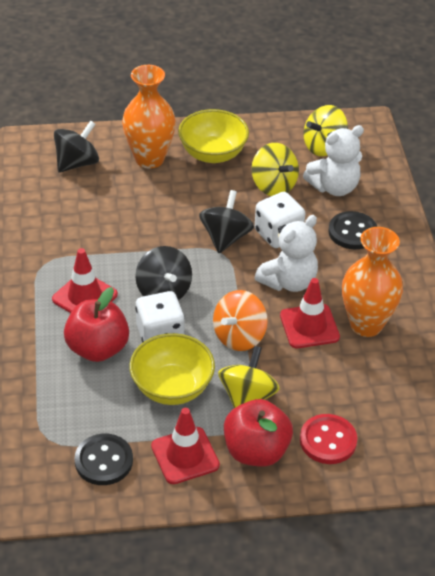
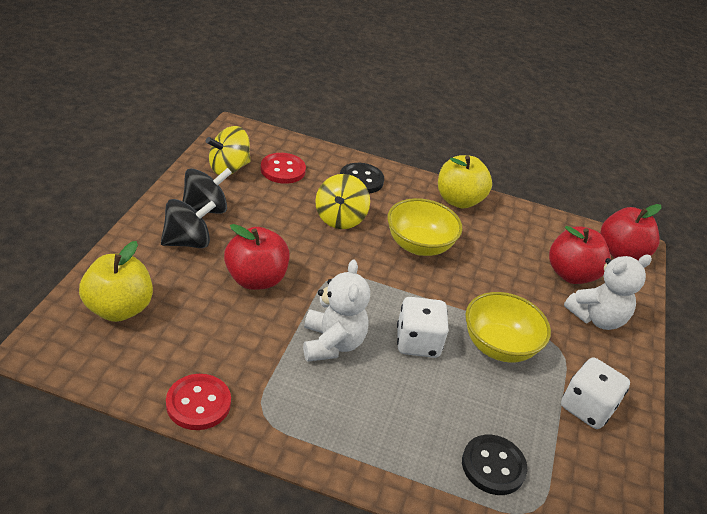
black spinning top: [54,120,99,173] [135,246,192,300] [199,190,254,253] = 3 -> [161,199,216,248] [183,168,232,214] = 2
orange spinning top: [213,290,268,351] = 1 -> none = 0
orange vase: [122,65,176,169] [342,227,403,337] = 2 -> none = 0
red apple: [64,287,129,362] [224,399,293,467] = 2 -> [224,224,289,290] [549,226,611,284] [600,204,661,260] = 3
red button: [300,414,357,464] = 1 -> [166,374,231,430] [261,153,306,184] = 2
red traffic cone: [52,248,118,313] [151,408,220,484] [280,278,340,348] = 3 -> none = 0
yellow apple: none = 0 -> [79,241,153,322] [438,155,492,208] = 2
yellow spinning top: [218,346,280,408] [251,143,299,196] [303,105,348,156] = 3 -> [206,126,251,175] [315,174,370,229] = 2

